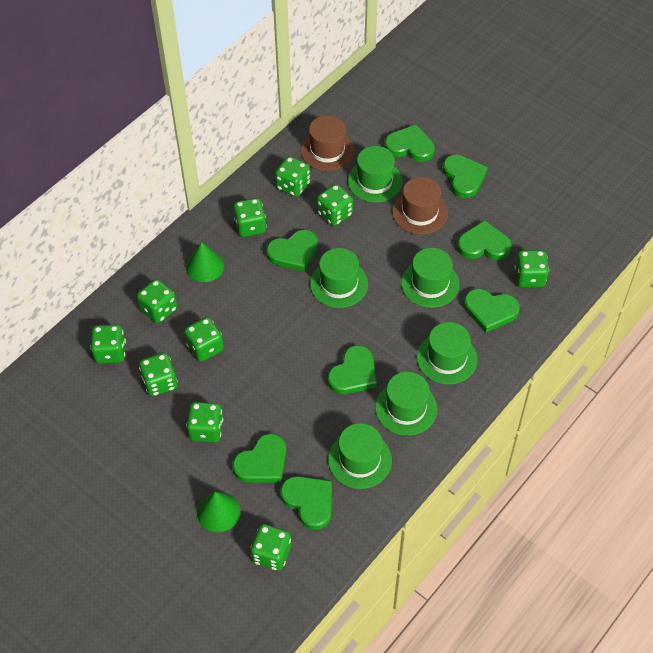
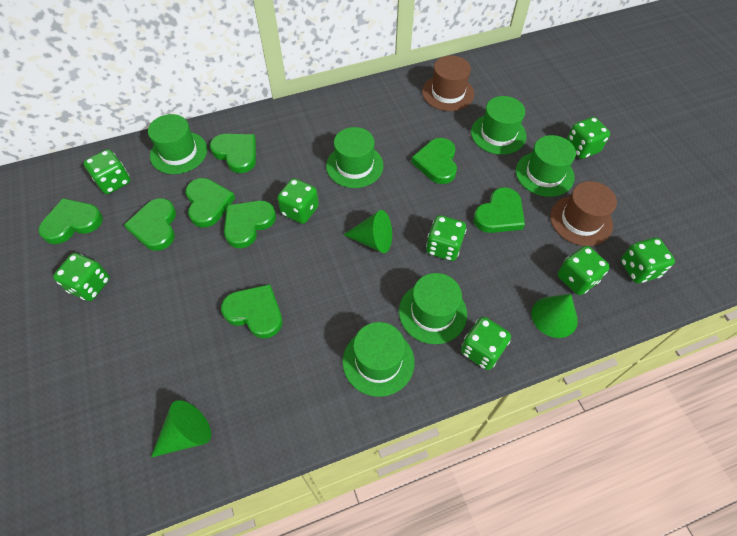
green cone: [186,242,224,282] [197,492,241,532] = 2 -> [151,400,211,458] [343,210,392,253] [531,294,578,338] = 3
green dice: [90,325,126,364] [137,279,177,323] [139,353,178,396] [184,317,224,362] [186,402,223,442] [233,198,267,237] [250,524,291,571] [275,156,310,197] [317,184,353,226] [514,250,549,287] = 10 -> [53,253,110,301] [84,149,130,194] [277,178,319,224] [426,215,467,261] [461,317,511,370] [557,246,610,295] [567,117,610,159] [621,237,675,283] = 8

